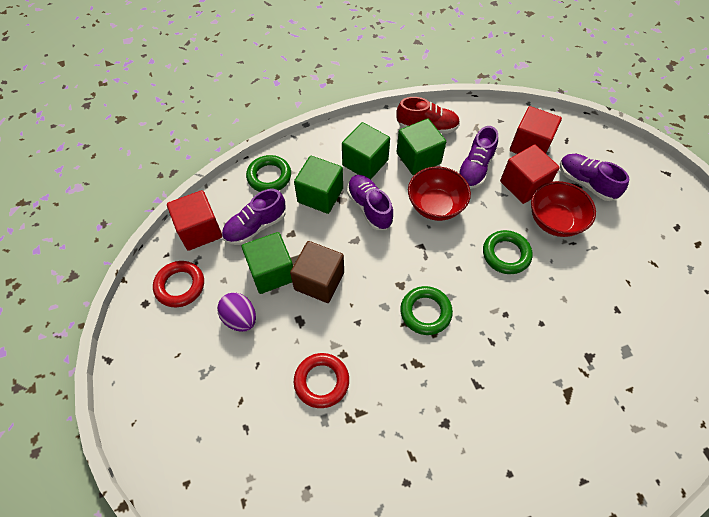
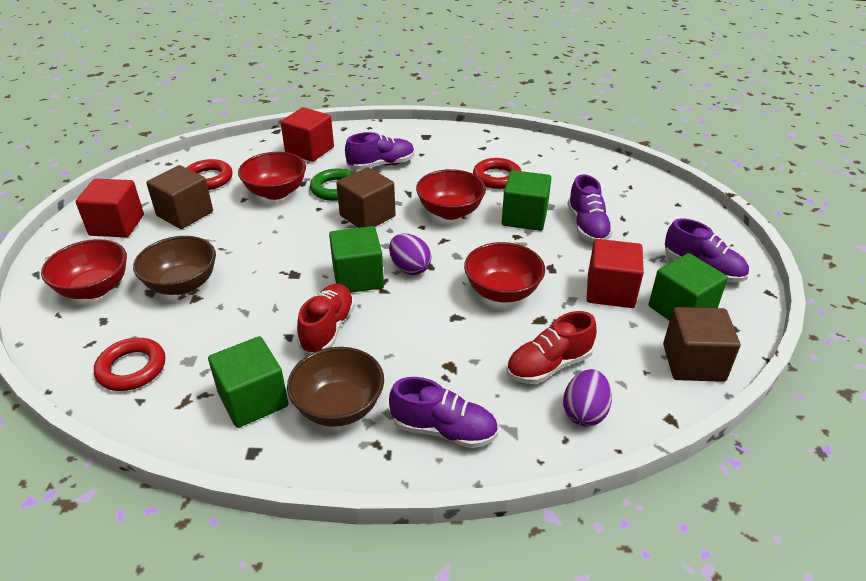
brown bowl: none = 0 -> [133,236,216,295] [287,347,384,427] = 2
brown cube: [290,241,344,303] = 1 -> [146,165,213,229] [336,167,396,228] [663,307,740,382] = 3
green ring: [246,155,291,192] [400,286,453,335] [483,230,532,274] = 3 -> [310,168,353,201] = 1
purple egg: [217,292,256,332] = 1 -> [389,234,431,275] [563,369,612,427] = 2
red bowl: [408,167,471,221] [531,181,596,237] = 2 -> [41,239,127,299] [238,152,306,200] [416,169,486,220] [464,242,545,303] = 4
red ring: [153,261,204,307] [294,353,349,408] = 2 -> [94,338,165,391] [187,159,232,190] [473,158,521,189] = 3
red shoe: [396,97,460,134] = 1 -> [297,284,355,355] [506,311,597,384] = 2

